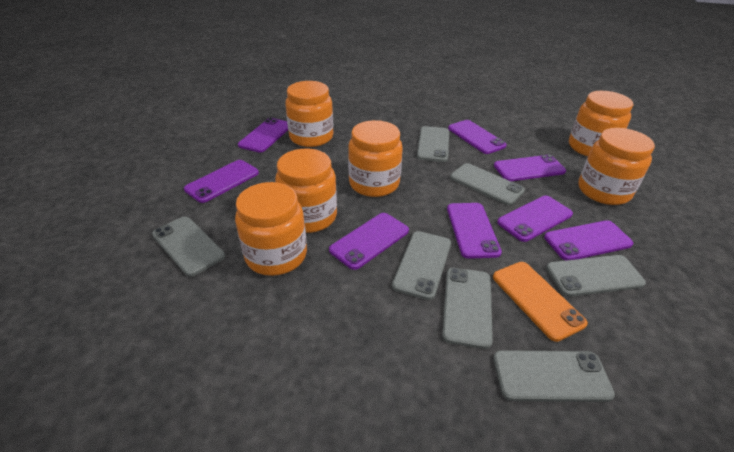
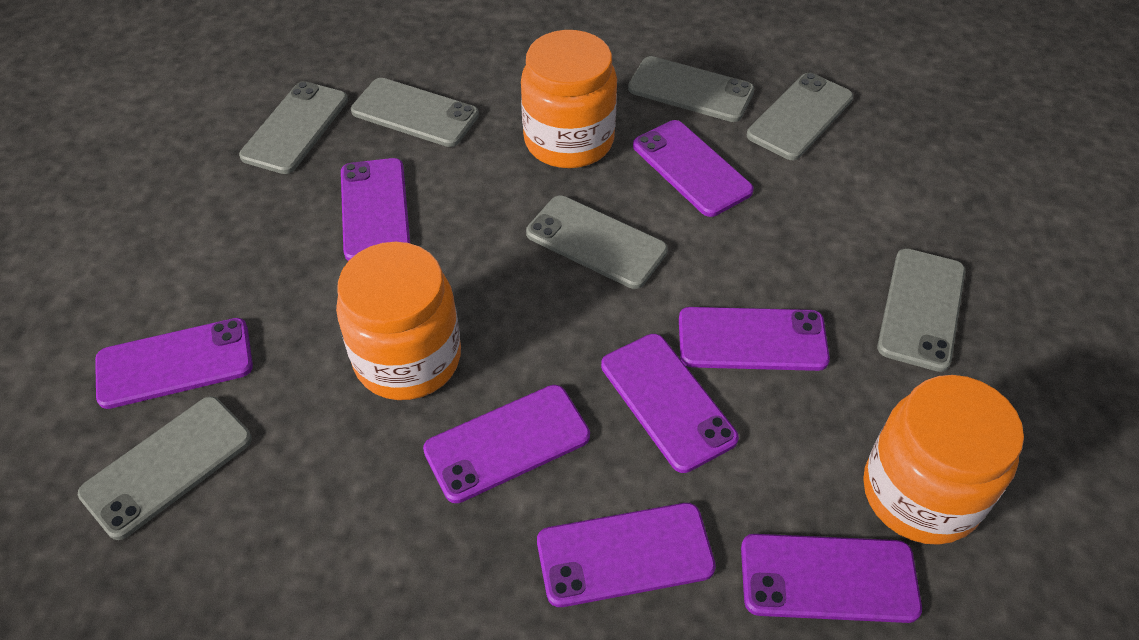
orange jar: [235,182,307,276] [275,148,337,233] [285,81,333,147] [348,120,403,197] [569,91,633,156] [578,128,655,205] = 6 -> [336,242,461,400] [521,30,617,168] [863,375,1024,545] = 3
orange phone: [493,262,588,342] = 1 -> none = 0

